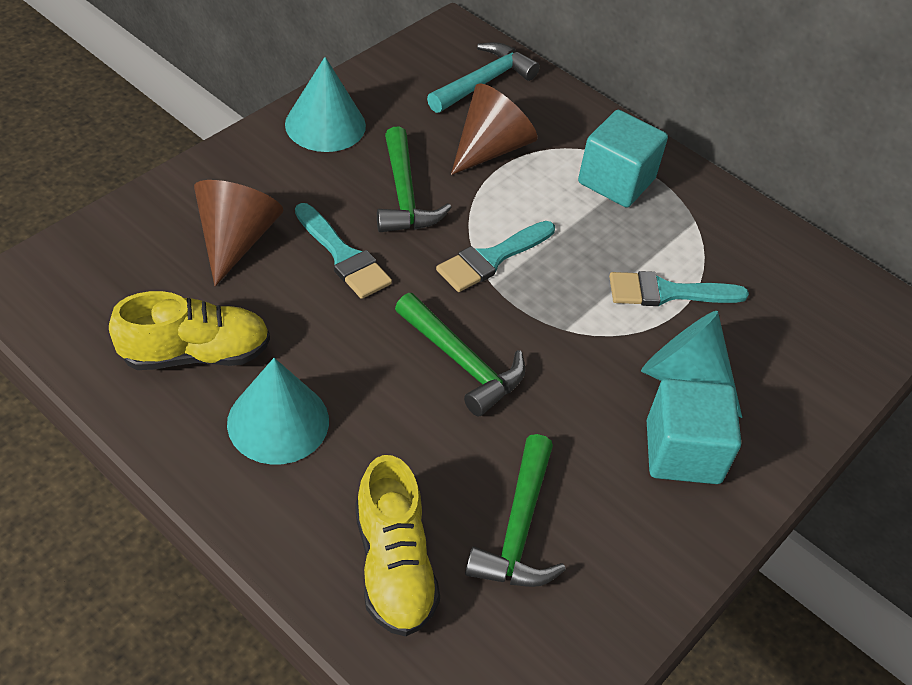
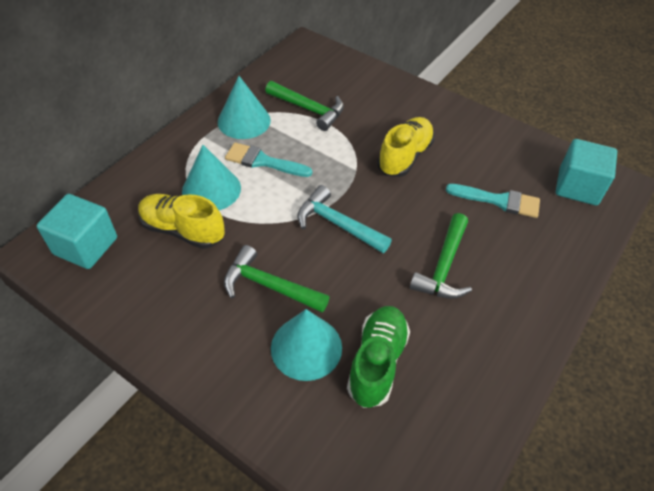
brown cone: [194,180,283,286] [451,83,537,175] = 2 -> none = 0
green shoe: none = 0 -> [347,306,410,408] = 1
turquoise brush: [295,203,392,299] [436,221,555,292] [609,271,749,306] = 3 -> [225,143,312,177] [446,184,540,218] = 2

